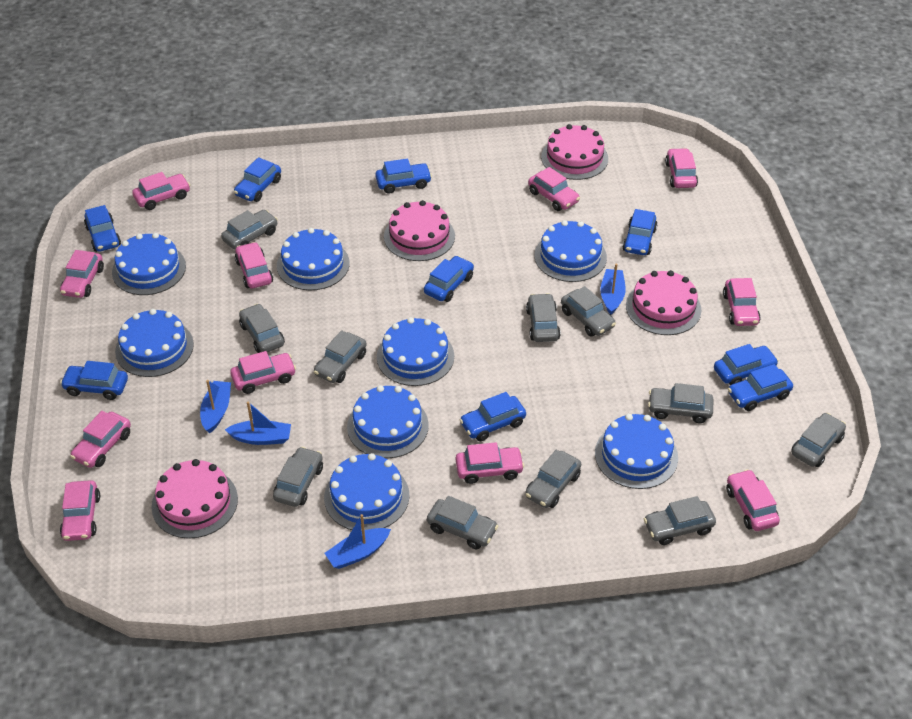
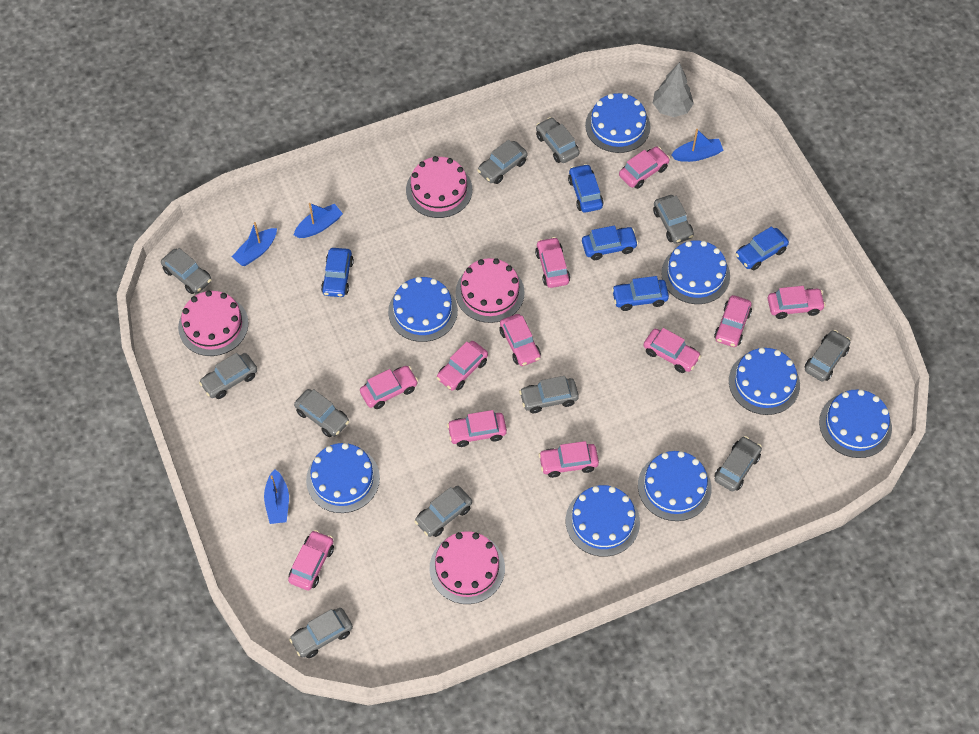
blue car: [60,361,128,400] [84,205,121,252] [234,157,281,202] [375,158,432,194] [424,256,474,302] [460,392,526,441] [623,209,658,255] [714,344,779,385] [728,364,793,411] = 9 -> [321,248,354,297] [568,164,604,213] [582,225,638,260] [612,276,669,311] [735,226,789,271] = 5
grey tree: none = 0 -> [653,62,694,117] = 1

